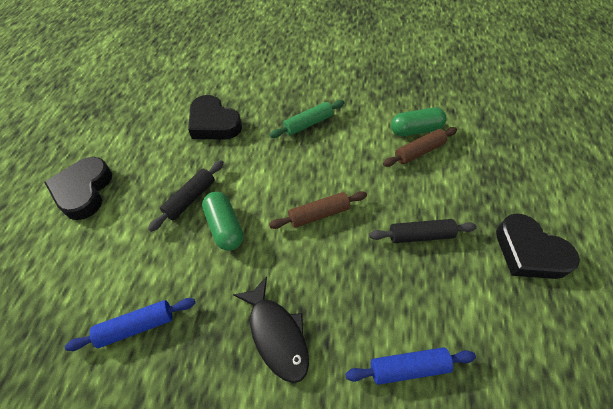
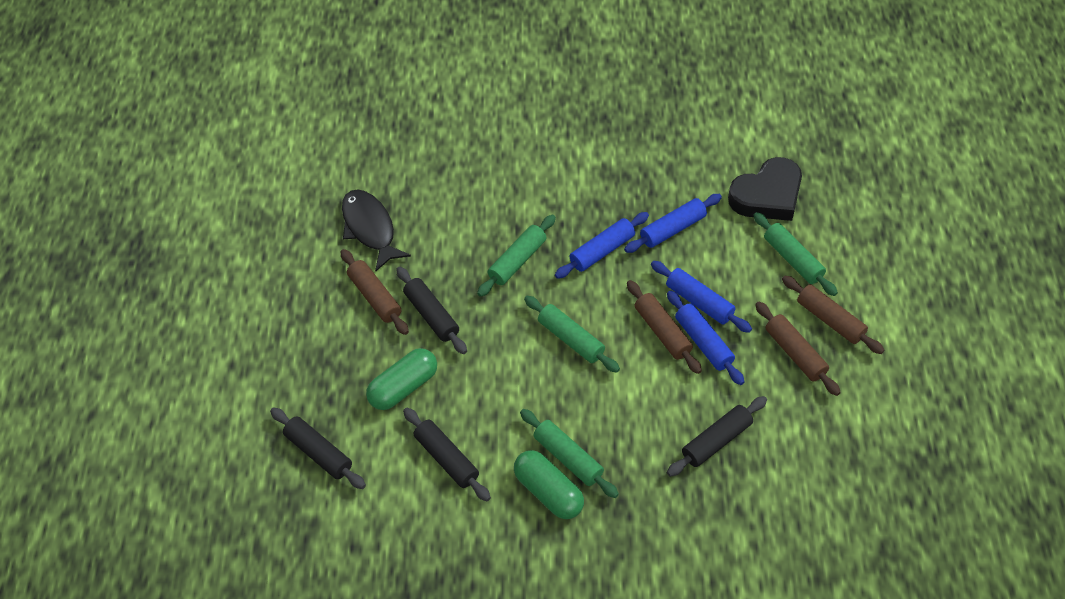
black heart: [44,157,112,220] [188,95,242,140] [496,213,580,279] = 3 -> [728,157,802,221] = 1
black rolling pin: [148,160,224,232] [369,219,477,243] = 2 -> [270,407,366,489] [396,267,467,354] [403,408,491,501] [667,396,767,477] = 4
blue rolling pin: [65,298,195,351] [345,347,476,385] = 2 -> [555,212,649,279] [624,194,722,253] [651,261,752,333] [667,290,744,385] = 4
brown rolling pin: [269,191,367,229] [383,127,457,167] = 2 -> [341,249,409,335] [627,280,702,374] [755,301,841,396] [782,276,884,354] = 4
green rolling pin: [270,100,345,138] = 1 -> [477,215,556,297] [520,409,619,498] [524,296,620,373] [753,212,838,296] = 4

